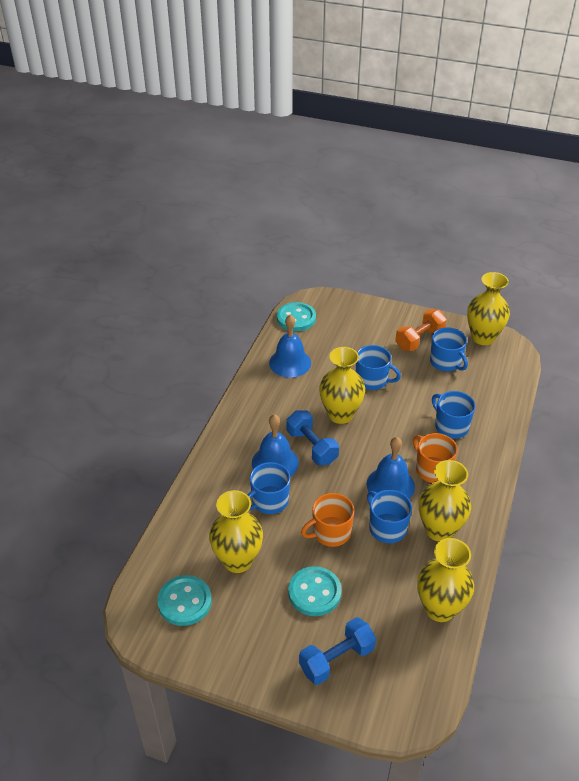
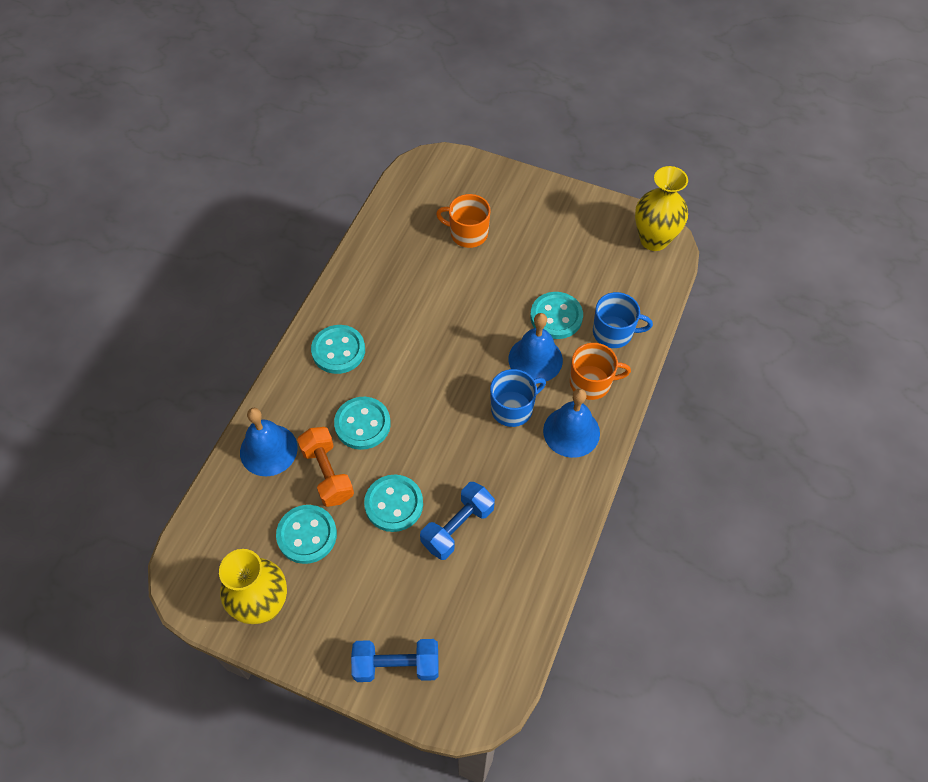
blue mug: [248,462,290,514] [356,345,401,390] [367,490,412,543] [430,327,468,371] [432,391,475,439] = 5 -> [490,369,546,427] [593,292,653,348] = 2
turquoise button: [157,575,212,626] [277,302,316,331] [288,566,342,616] = 3 -> [276,505,337,564] [311,325,365,374] [334,397,391,450] [364,474,423,532] [530,292,583,339] = 5
yellow vase: [209,490,263,573] [319,347,365,424] [417,538,474,622] [419,460,471,542] [467,272,510,345] = 5 -> [219,549,287,624] [635,166,688,251] = 2

